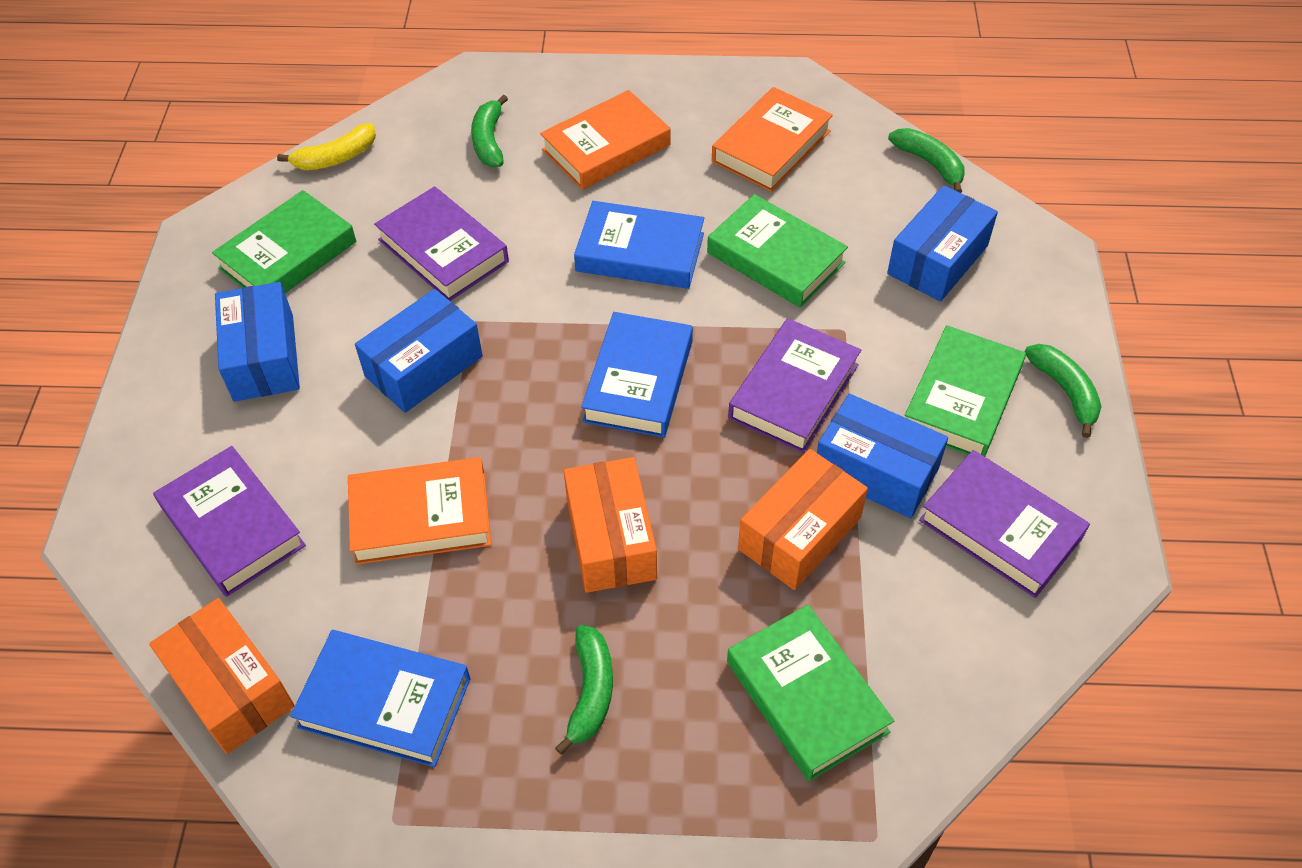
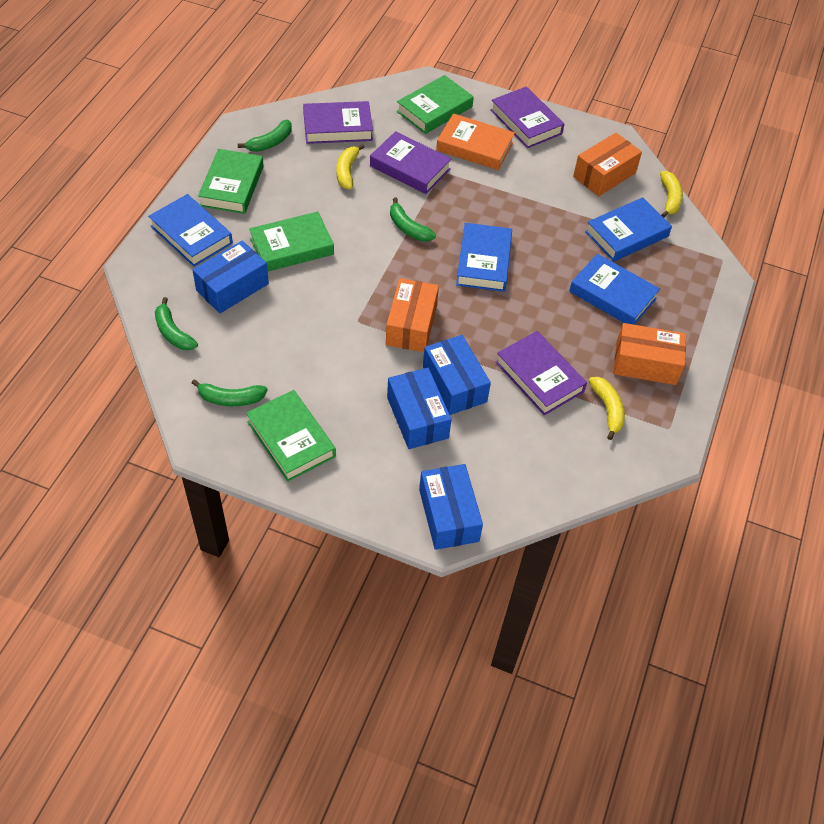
blue book: [290,630,470,767] [574,201,704,289] [581,312,693,438] = 3 -> [148,194,233,267] [456,223,512,292] [569,254,660,325] [585,197,672,262] = 4
orange book: [348,457,491,565] [540,90,670,190] [712,87,833,192] = 3 -> [436,113,515,170] = 1
yellow banana: [277,123,376,170] = 1 -> [336,144,364,189] [589,377,625,440] [660,171,683,218] = 3

